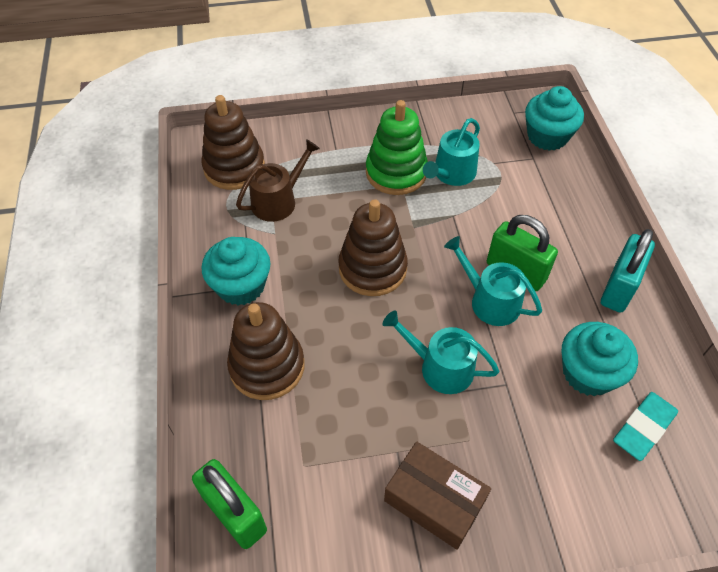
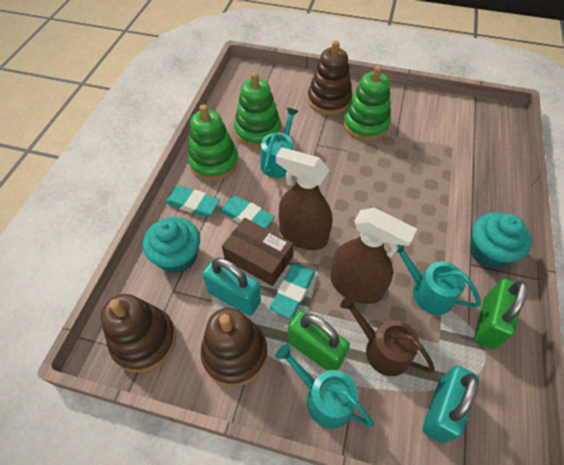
brown spray bottle: none = 0 -> [276,147,332,250] [331,208,417,304] = 2
green stacking toy: [366,100,428,195] = 1 -> [188,104,239,181] [234,72,281,148] [343,65,391,141] = 3
turquoise cupcake: [202,237,271,305] [525,86,584,151] [561,322,638,396] = 3 -> [143,217,200,273] [470,213,532,269] = 2
turquoise eraser: [613,392,678,461] = 1 -> [165,185,220,217] [220,196,275,228] [270,263,315,318] = 3
turquoise padlock: [601,229,655,313] = 1 -> [202,258,261,316] [422,366,479,443] = 2

